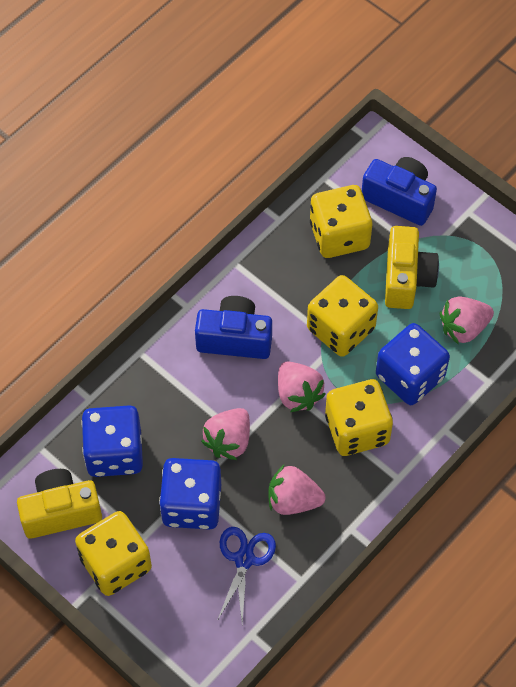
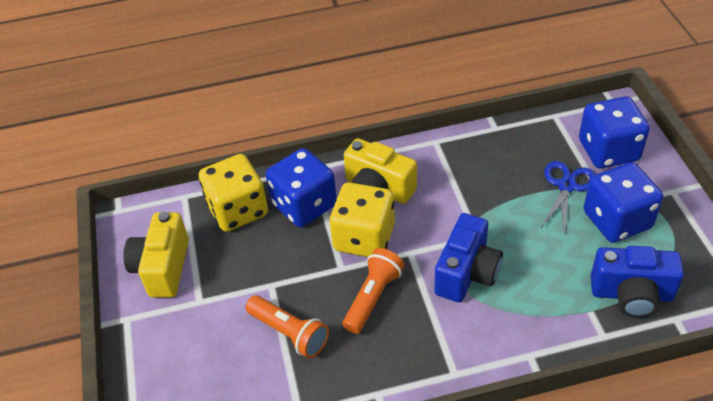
orange flashlight: none = 0 -> [246,295,329,358] [343,248,404,334] = 2
pink strawberry: [201,408,250,460] [269,465,326,515] [278,361,326,412] [440,297,494,345] = 4 -> none = 0
yellow dice: [75,511,152,596] [307,275,378,357] [310,185,372,258] [325,379,393,456] = 4 -> [199,154,268,232] [330,182,395,257] = 2

